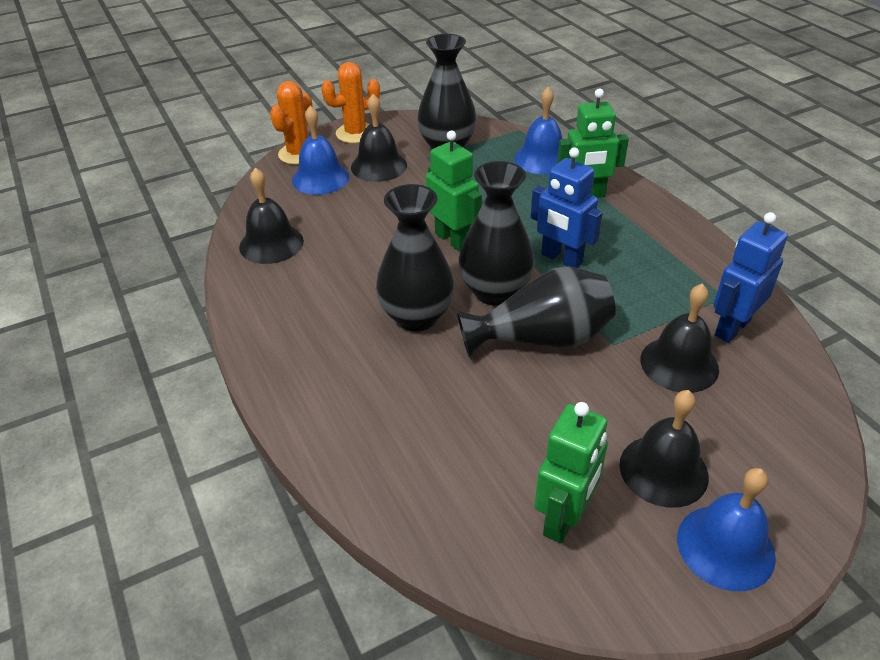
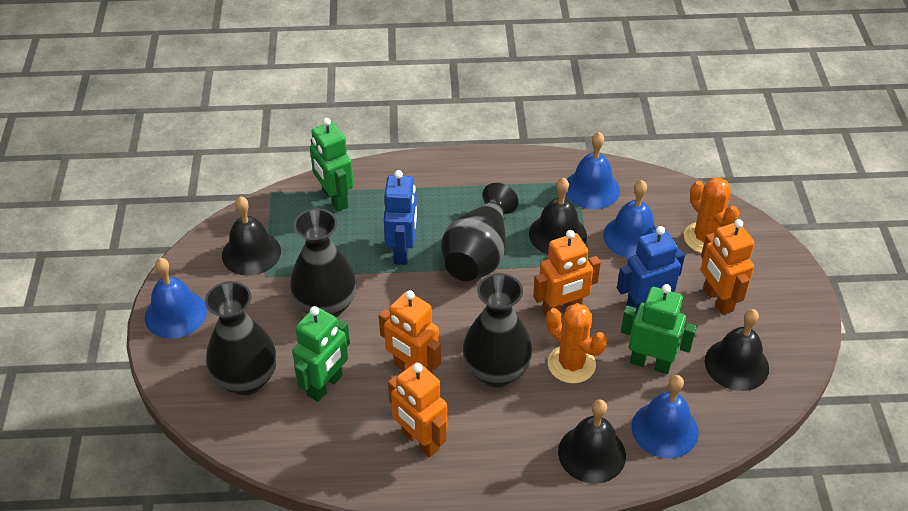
blue bell: [292,106,349,195] [514,87,562,175] [677,468,776,591] = 3 -> [145,258,207,339] [566,132,620,209] [603,180,657,258] [632,375,699,458] = 4
orange robot: none = 0 -> [379,290,441,374] [388,362,447,457] [533,230,601,318] [701,219,755,315] = 4

